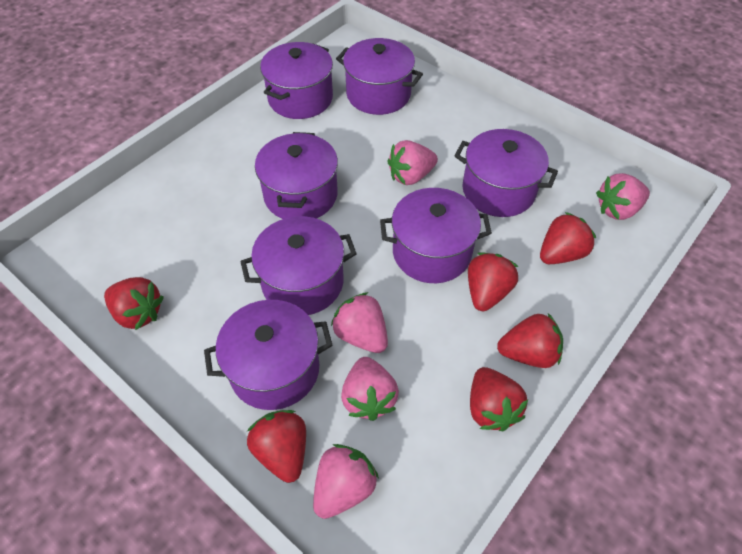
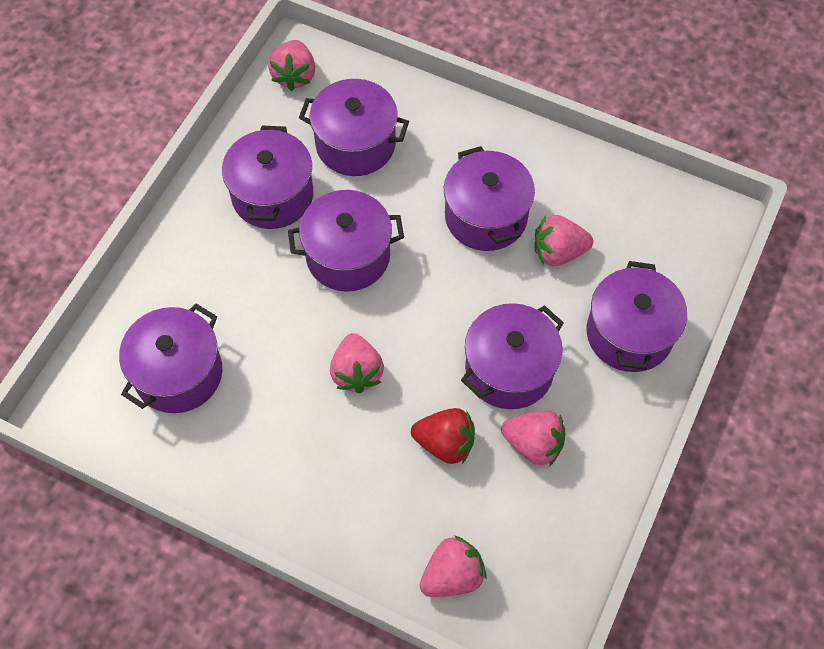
red strawberry: [104,277,164,330] [247,410,306,483] [468,252,518,311] [470,367,528,431] [497,313,563,368] [540,212,596,264] = 6 -> [411,408,475,464] = 1

